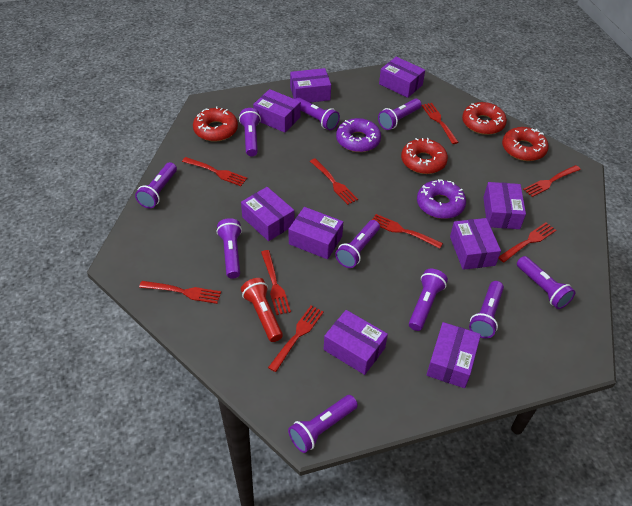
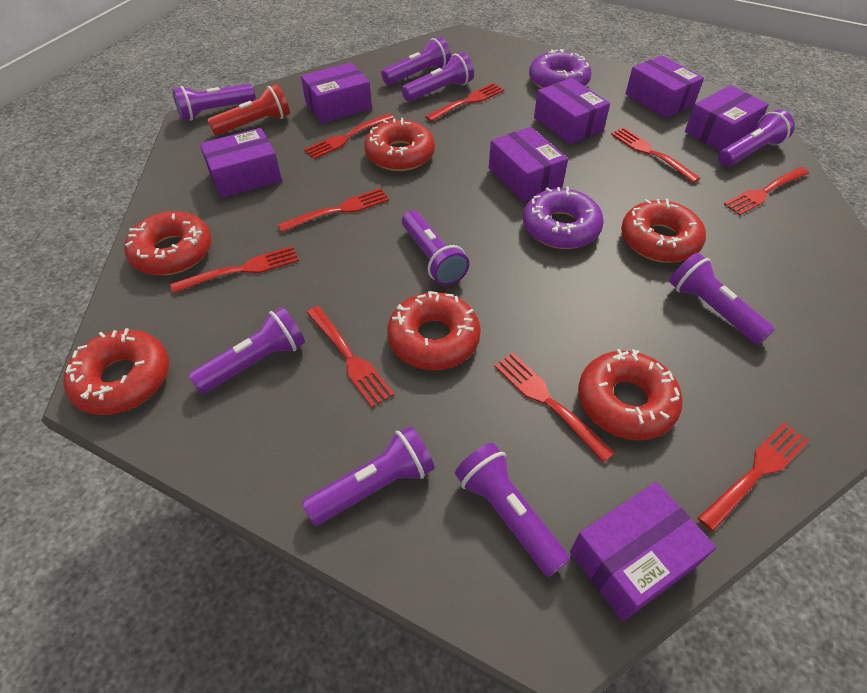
purple box: [241,187,294,241] [253,89,301,133] [289,207,343,259] [290,68,331,103] [324,310,388,375] [379,57,425,98] [427,322,481,388] [450,218,501,270] [483,182,526,229] = 9 -> [200,128,282,198] [301,62,372,123] [489,127,568,202] [534,78,610,144] [570,482,716,621] [625,55,704,118] [685,85,769,151] = 7
purple flashlight: [135,162,177,208] [216,218,242,279] [239,108,261,156] [288,395,358,453] [296,98,340,130] [335,220,380,268] [378,99,422,130] [409,269,448,331] [469,281,504,338] [517,256,575,309] = 10 -> [172,84,256,121] [188,307,305,394] [302,426,435,526] [381,37,451,85] [401,52,474,102] [402,210,469,286] [455,443,570,577] [669,253,775,345] [718,110,795,167] = 9
red donut: [193,106,238,142] [401,138,448,174] [462,102,507,135] [502,127,549,161] = 4 -> [63,328,169,415] [124,211,211,275] [364,118,435,171] [387,291,481,370] [578,349,683,440] [621,198,706,263] = 6

